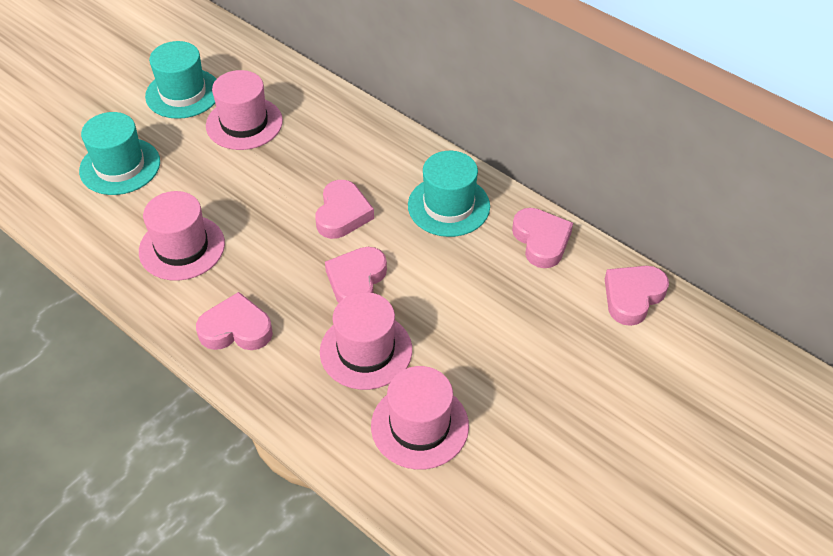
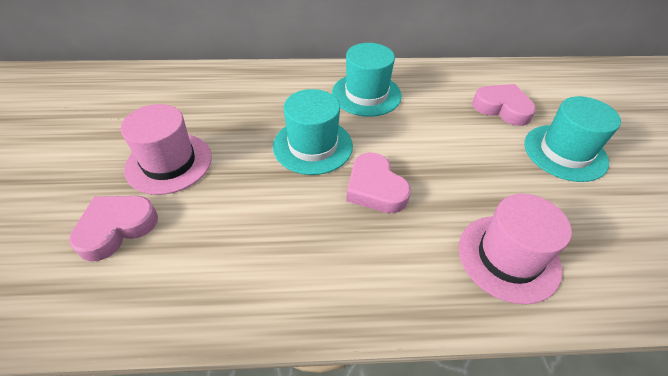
pink hat: [139,191,225,281] [206,70,283,150] [320,292,412,390] [371,366,469,470] = 4 -> [121,104,212,195] [459,194,572,304] = 2
pink heart: [196,292,273,350] [315,180,374,239] [325,247,387,303] [512,208,573,268] [605,266,669,326] = 5 -> [69,196,158,262] [346,152,411,213] [472,84,536,126] = 3

